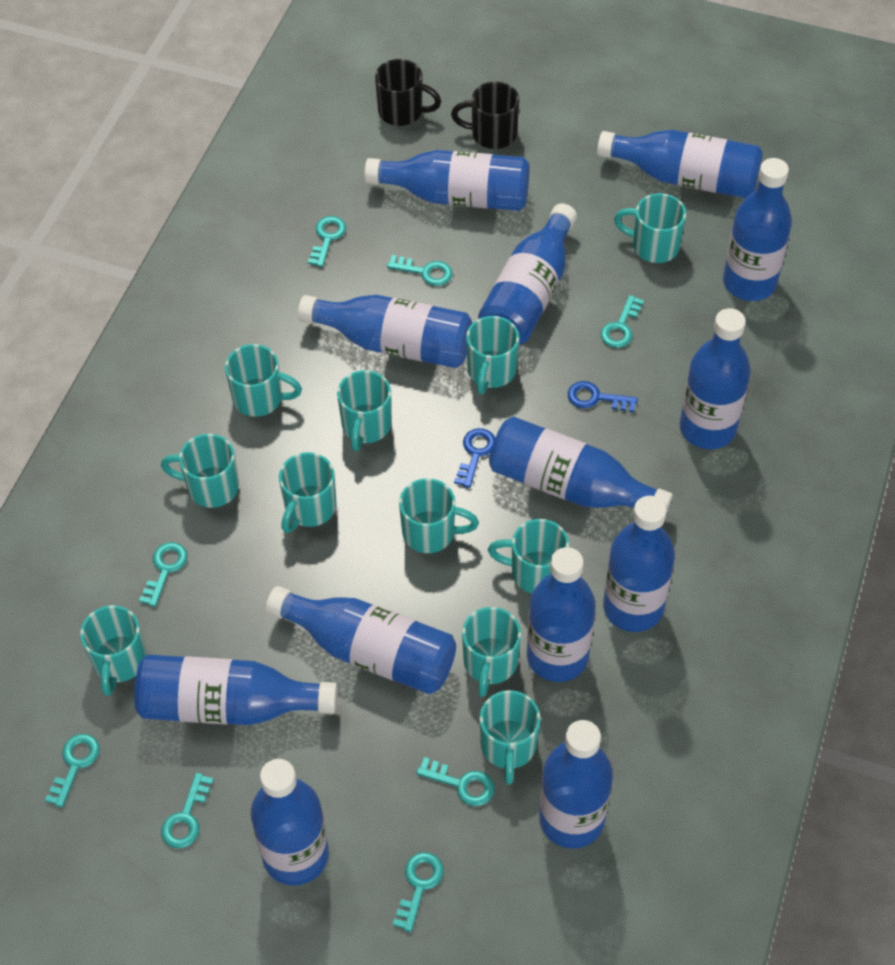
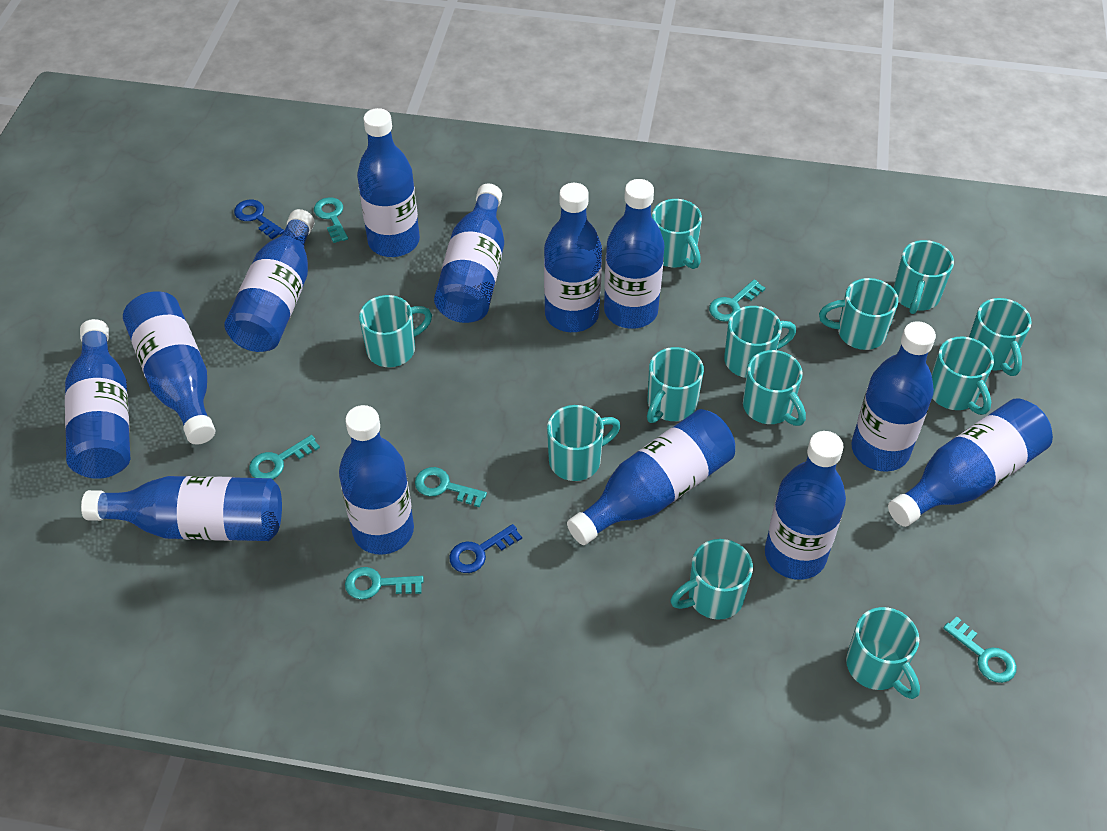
black mug: [375,59,441,126] [451,82,519,149] = 2 -> none = 0
turquoise key: [45,734,100,808] [139,542,188,607] [161,773,214,848] [308,216,346,267] [387,255,453,286] [393,852,444,932] [416,757,495,806] [601,295,644,348] = 8 -> [249,435,320,479] [314,197,348,243] [345,567,424,599] [415,467,487,507] [709,279,765,322] [943,616,1017,683] = 6
turquoise mug: [80,605,147,696] [161,434,239,508] [225,344,302,417] [279,452,337,533] [337,370,392,451] [399,478,479,553] [462,607,521,697] [466,316,519,394] [479,690,541,784] [488,519,569,593] [614,193,686,263] = 11 -> [359,295,432,367] [547,405,621,481] [647,347,704,423] [652,199,702,269] [670,539,753,620] [724,306,796,378] [743,350,806,426] [819,278,898,350] [846,607,920,699] [893,240,954,314] [931,337,994,415] [969,298,1032,376] = 12

